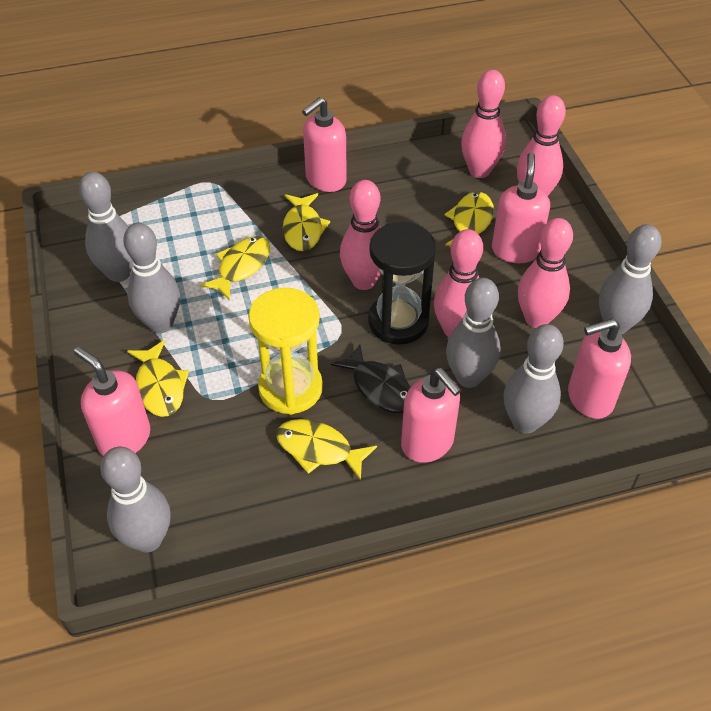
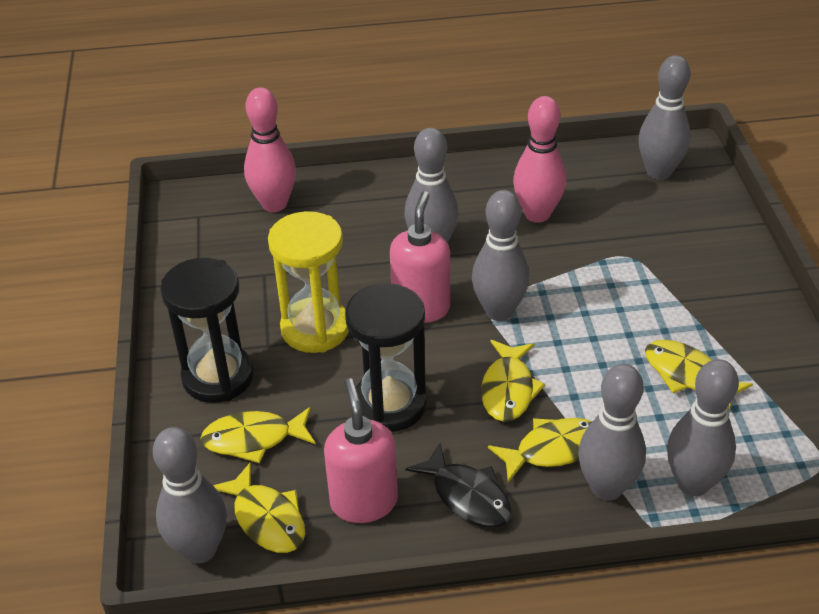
black hourglass: [368,222,436,345] = 1 -> [160,257,254,403] [345,283,427,432] = 2
pink bowling pin: [340,180,382,290] [434,229,483,337] [461,70,506,178] [517,95,566,196] [518,218,573,328] = 5 -> [244,87,296,212] [513,96,566,223] = 2
pink soap dispenser: [74,347,150,456] [302,97,347,192] [401,368,461,463] [492,152,550,263] [568,319,631,419] = 5 -> [324,378,398,523] [390,191,450,323] = 2

